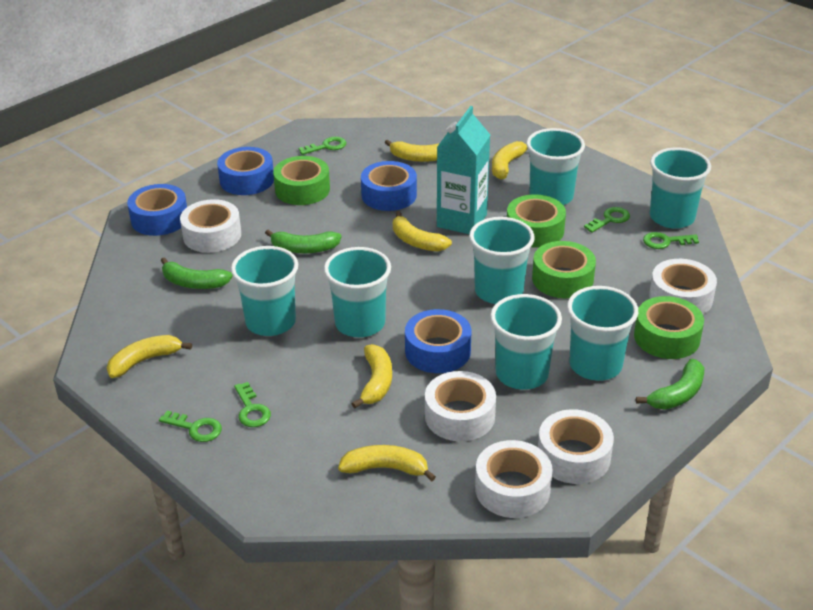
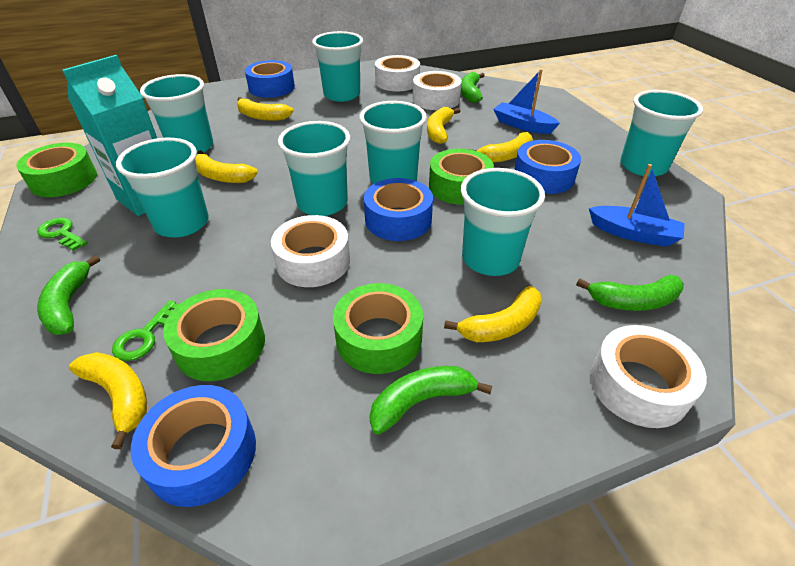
blue boat: none = 0 -> [493,69,560,134] [589,164,685,247] = 2
green banana: [161,257,233,289] [265,230,341,253] [636,359,705,410] = 3 -> [37,255,100,335] [369,366,492,435] [461,72,485,103] [576,275,684,311] = 4
green key: [159,411,222,442] [234,382,271,427] [299,137,346,155] [584,207,630,233] [643,232,699,249] = 5 -> [37,218,88,251] [112,300,179,361] = 2
white tape: [180,199,241,253] [425,371,496,441] [475,440,553,518] [538,409,614,484] [649,259,717,314] = 5 -> [271,215,350,287] [375,55,420,91] [413,71,462,110] [590,325,707,428] = 4

